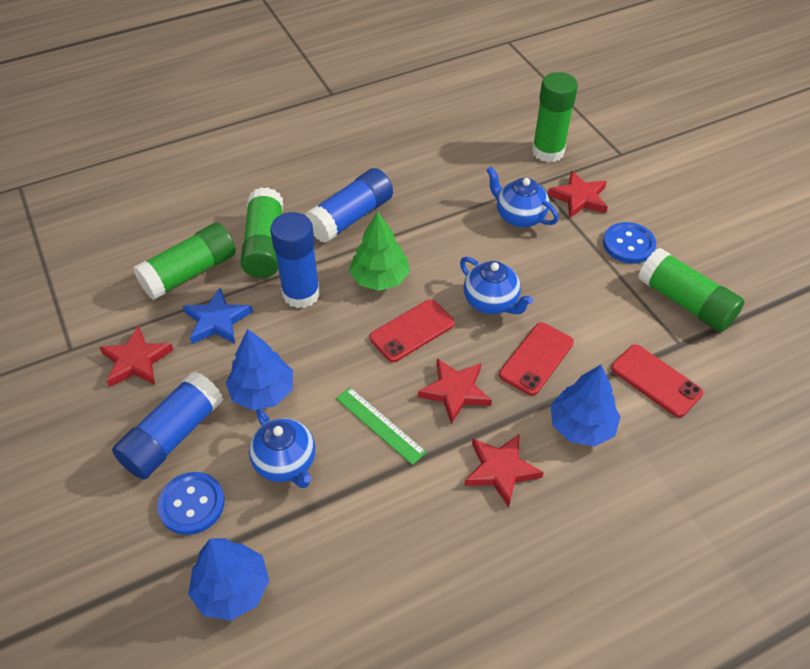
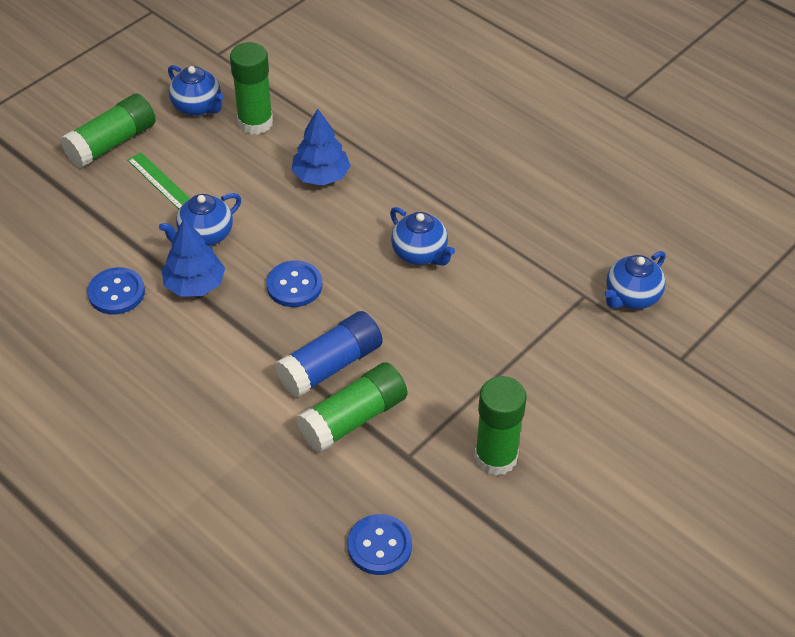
blue button: [157,472,225,535] [603,222,656,264] = 2 -> [87,267,145,314] [266,260,322,307] [347,514,412,575] = 3
blue glue stick: [112,372,223,479] [270,212,320,308] [305,168,393,243] = 3 -> [275,311,383,397] = 1
blue star: [183,288,253,344] = 1 -> none = 0
blue teapot: [249,408,315,488] [460,257,533,314] [486,167,559,228] = 3 -> [159,193,241,246] [168,65,224,116] [390,207,455,266] [605,251,666,309] = 4
blue tree: [188,538,269,621] [226,329,293,410] [550,365,621,446] = 3 -> [162,219,225,297] [291,109,351,186] = 2
green tree: [349,212,410,291] = 1 -> none = 0
red phone: [370,299,455,362] [499,323,574,396] [611,345,703,417] = 3 -> none = 0
red star: [99,326,173,387] [418,358,492,424] [464,434,544,507] [548,171,608,218] = 4 -> none = 0

